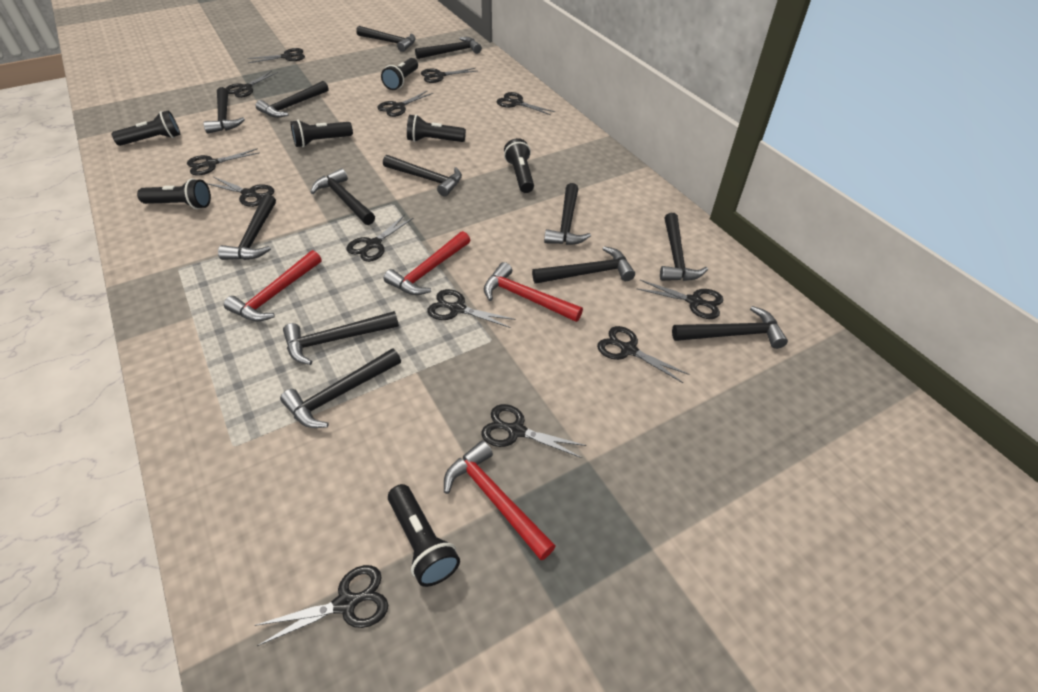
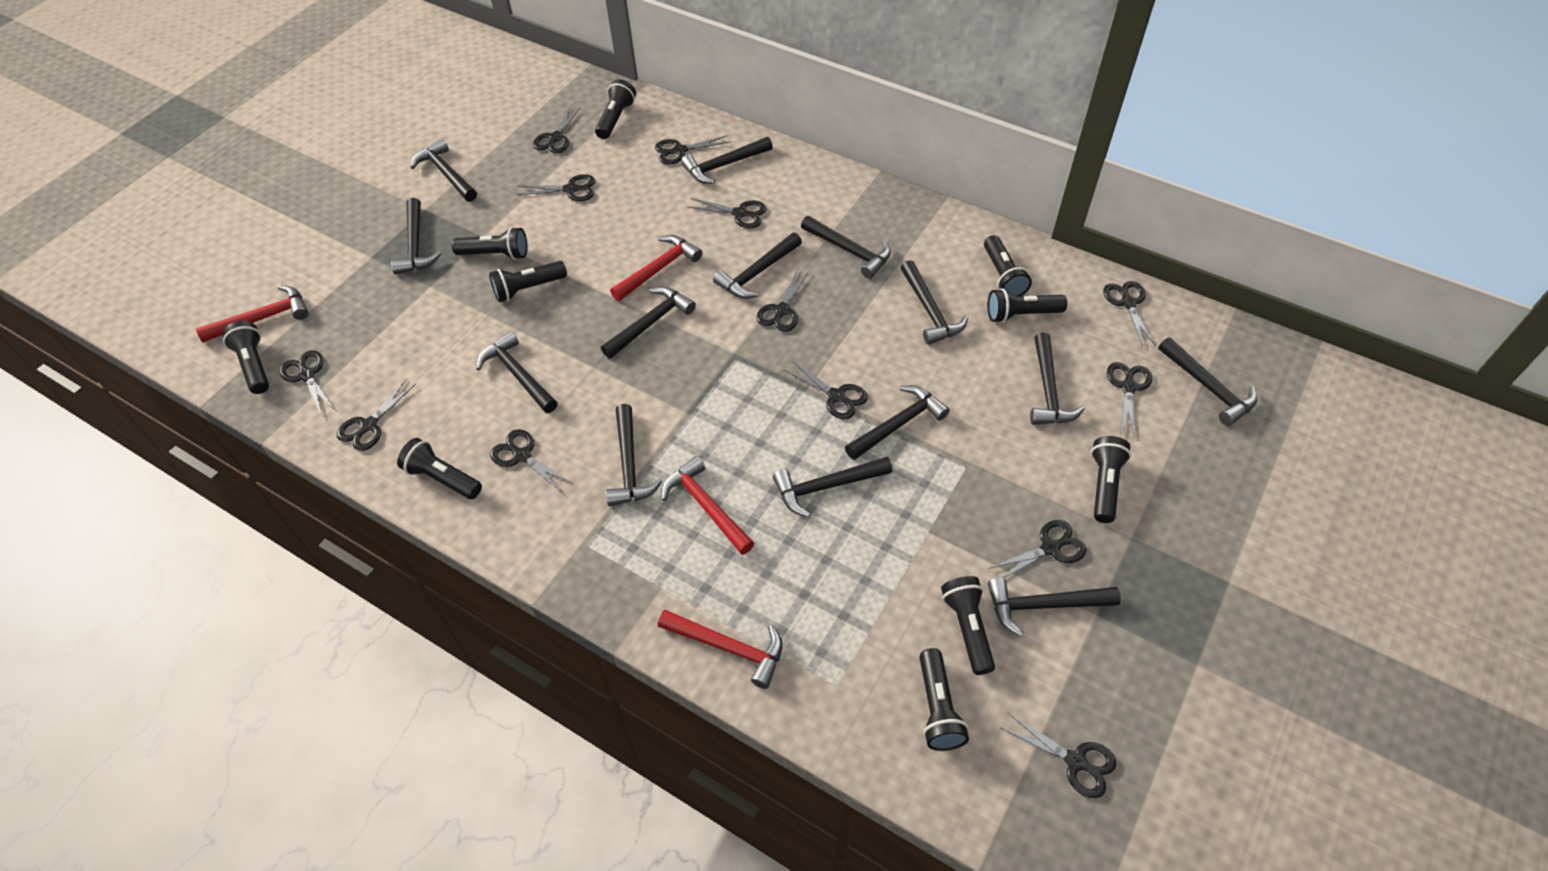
black flashlight: [111,110,180,146] [137,179,211,209] [290,120,353,147] [381,58,418,90] [388,484,460,587] [407,115,466,142] [504,138,534,193] = 7 -> [222,321,269,394] [397,438,482,499] [452,227,528,260] [489,261,567,302] [595,79,636,139] [920,648,969,751] [941,576,995,675] [984,235,1032,296] [987,288,1067,323] [1091,436,1131,523] = 10
black hammer: [203,87,245,134] [218,194,276,260] [256,81,329,118] [280,348,401,428] [283,311,399,365] [310,168,375,225] [356,26,416,52] [383,155,462,197] [415,37,482,59] [532,246,635,284] [544,183,591,245] [660,213,708,281] [672,306,788,349] = 13 -> [391,198,441,275] [410,139,477,202] [476,331,558,413] [601,287,696,359] [606,404,663,506] [681,137,773,184] [713,232,802,299] [773,457,892,517] [801,216,891,279] [845,385,950,460] [900,260,968,345] [988,578,1121,637] [1030,333,1085,425] [1158,337,1257,426] = 14

